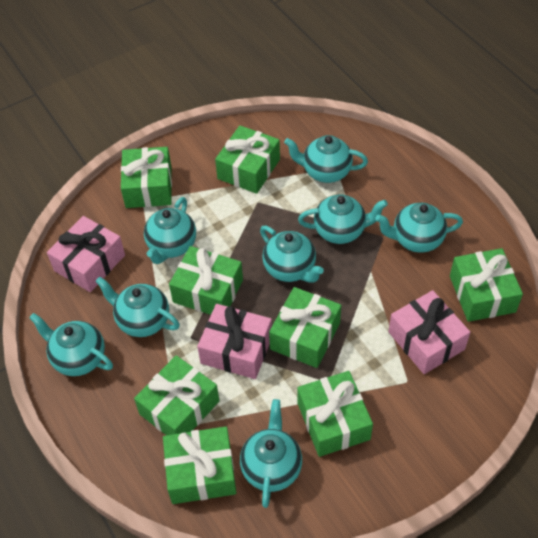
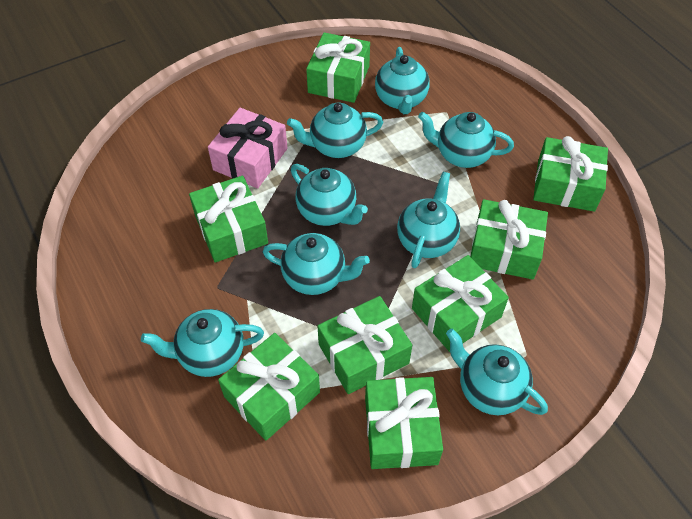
pink gift: [47,216,125,292] [197,304,272,379] [388,290,470,374] = 3 -> [208,108,288,189] = 1

